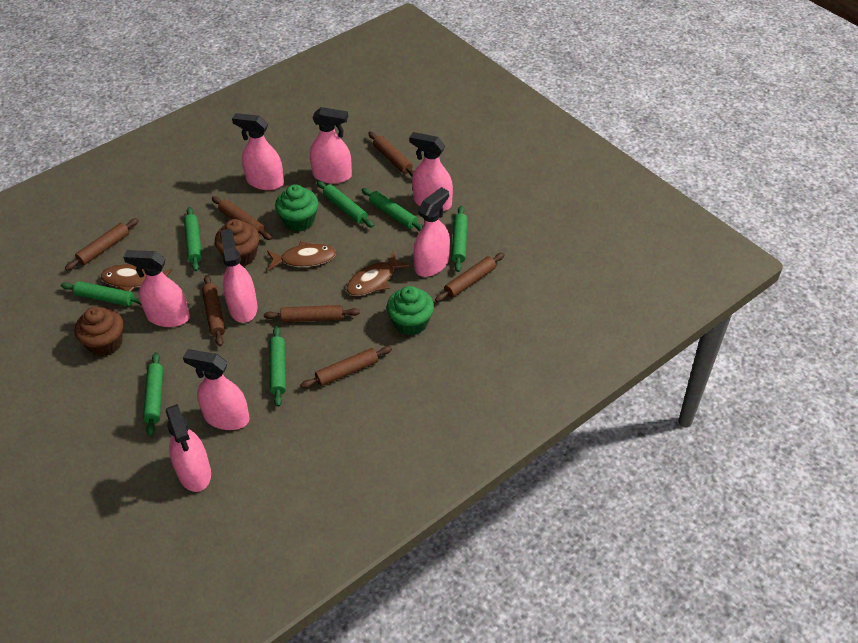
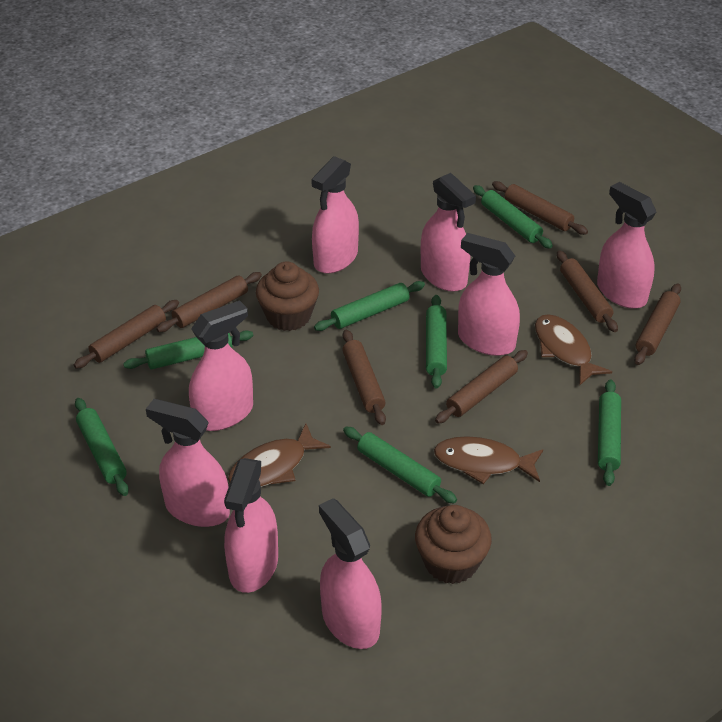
green cupcake: [275,184,319,232] [387,286,434,336] = 2 -> none = 0

